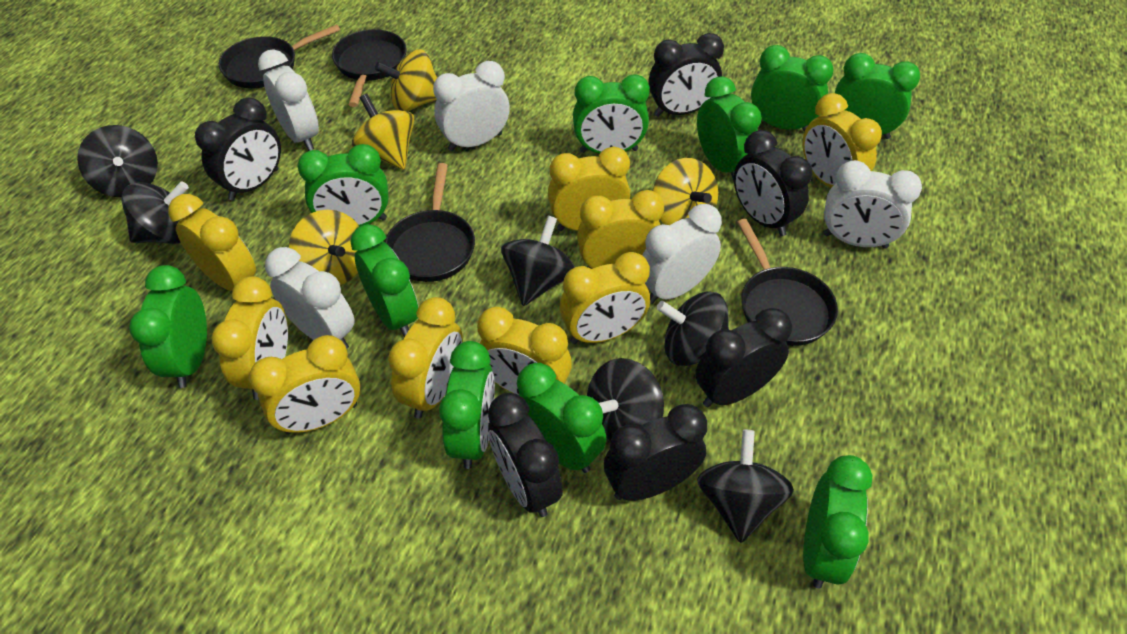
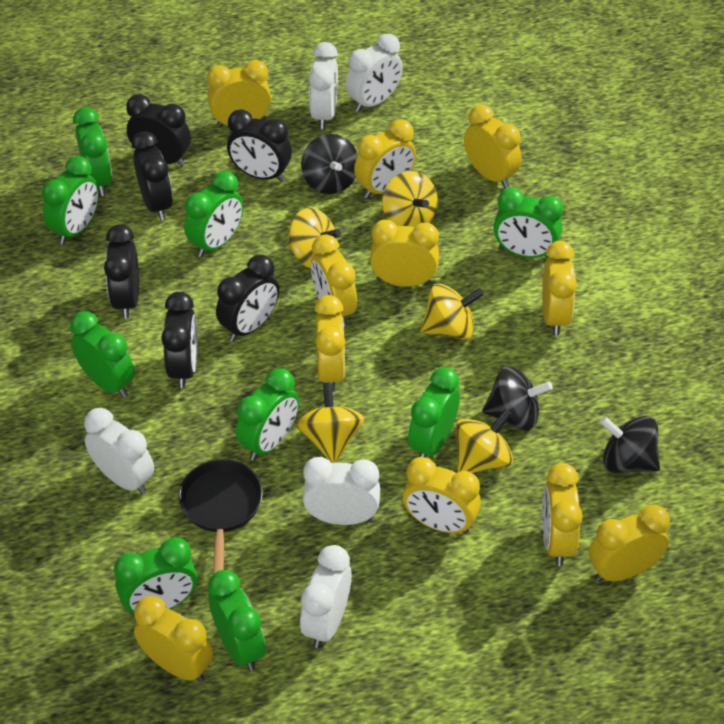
black pan: [219,24,340,89] [332,29,407,107] [385,163,475,282] [737,219,838,346] = 4 -> [179,459,263,574] = 1
black spinning top: [77,125,158,198] [121,181,189,244] [501,216,575,306] [587,358,664,441] [656,292,729,366] [697,430,794,543] = 6 -> [301,134,358,194] [483,366,553,430] [600,416,660,473] = 3
green clock: [129,265,207,388] [297,144,389,227] [350,224,418,338] [439,341,495,469] [517,363,606,473] [573,74,650,154] [697,76,762,182] [751,45,834,132] [803,455,872,589] [835,53,920,139] = 10 -> [42,156,99,245] [70,311,135,398] [73,107,112,196] [114,537,197,616] [184,171,243,257] [208,570,266,671] [236,368,299,461] [408,367,460,457] [493,188,563,258] = 9
yellow clock: [168,194,256,291] [212,276,288,400] [249,335,360,434] [388,297,463,419] [477,307,572,395] [548,147,630,231] [560,252,650,344] [577,190,664,269] [803,93,882,188] = 9 -> [134,596,213,682] [207,60,271,128] [311,234,357,327] [314,295,345,392] [354,119,416,199] [370,220,439,287] [403,457,481,534] [464,105,522,188] [542,241,577,336] [542,463,583,566] [589,504,670,582] = 11
yellow spinning top: [289,210,359,285] [352,94,414,170] [375,49,437,111] [653,158,718,225] = 4 -> [287,208,341,268] [296,383,364,463] [382,171,438,227] [420,283,484,340] [456,409,513,473] = 5

